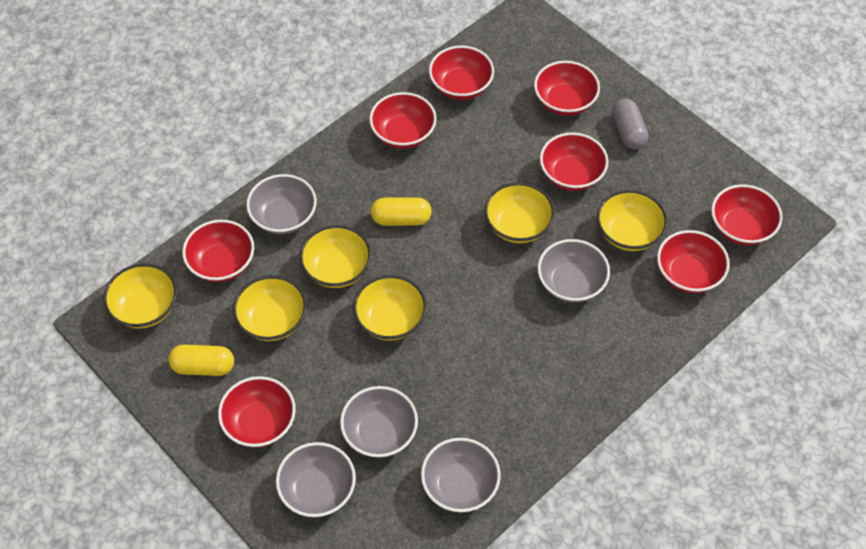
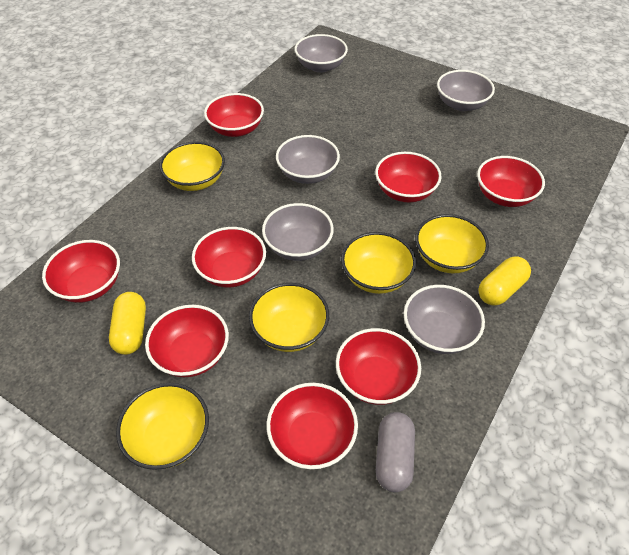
yellow bowl: [103,264,177,329] [233,276,307,341] [299,225,371,288] [353,275,427,341] [484,182,555,243] [597,190,668,251] = 6 -> [116,383,209,470] [160,141,225,191] [249,283,329,352] [341,232,416,294] [415,214,489,273] = 5

